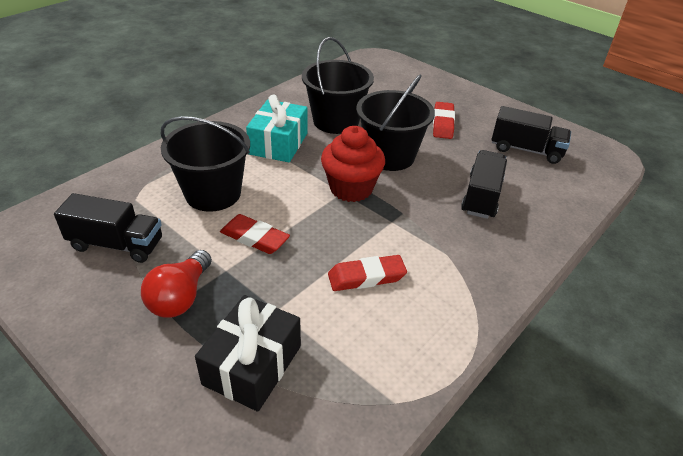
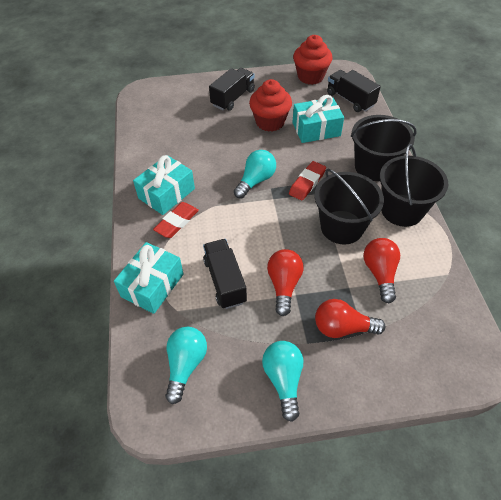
black gift: [195,295,301,412] = 1 -> none = 0
red cupcake: [321,126,385,202] = 1 -> [249,79,292,132] [293,35,333,85] = 2
red eraser: [220,214,290,254] [328,255,407,291] [433,102,455,139] = 3 -> [153,202,199,238] [289,161,326,201] = 2
red light bulb: [141,250,212,317] = 1 -> [267,249,303,316] [315,299,385,338] [363,238,400,303] = 3
turquoise gift: [246,94,308,162] = 1 -> [114,242,184,314] [133,155,195,215] [292,95,344,143] = 3
turquoise light bulb: none = 0 -> [165,327,207,404] [234,150,276,198] [262,341,303,422] = 3

